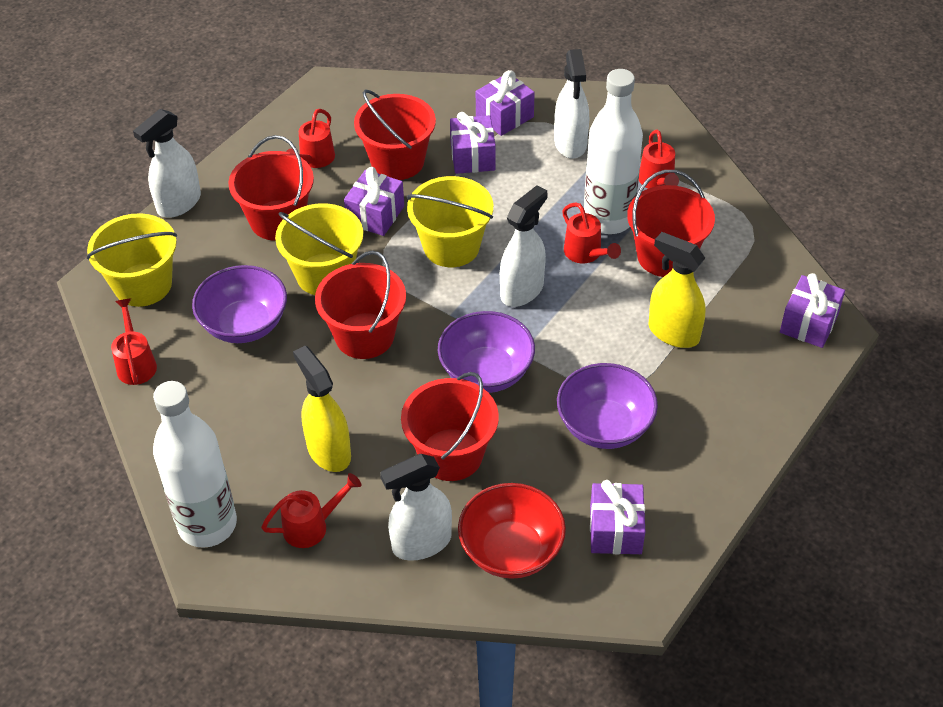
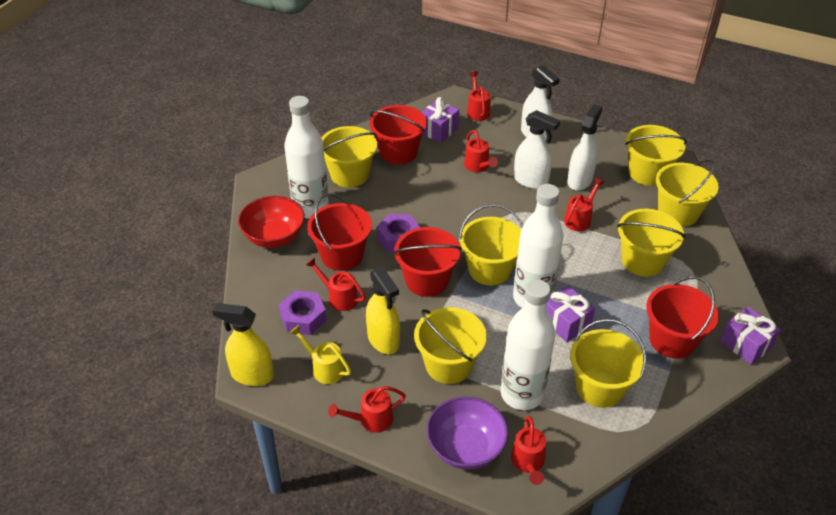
purple bowl: [192,265,287,343] [438,311,535,393] [557,363,658,449] = 3 -> [426,397,508,470] = 1
purple gift: [344,167,404,236] [450,112,496,174] [476,70,535,136] [590,480,645,554] [780,273,845,348] = 5 -> [422,97,459,143] [546,286,595,342] [720,306,781,365] = 3
purple nut: none = 0 -> [279,290,327,335] [377,214,420,252] = 2
red bucket: [228,135,314,240] [315,251,406,359] [354,90,436,180] [401,372,499,481] [627,170,715,277] = 5 -> [307,193,372,271] [370,105,427,165] [393,227,462,297] [646,276,719,359] = 4
red watering can: [111,298,157,385] [261,473,361,548] [286,109,335,168] [562,202,621,263] [639,130,679,189] = 5 -> [306,257,366,311] [328,386,406,433] [464,130,498,172] [467,72,490,121] [511,416,546,485] [564,178,605,231] = 6
white bottle: [153,381,237,548] [584,69,643,234] = 2 -> [284,96,329,219] [501,279,555,410] [513,184,564,308] = 3
white spray bottle: [133,109,201,218] [380,454,452,561] [500,185,547,307] [554,49,589,159] = 4 -> [514,110,560,189] [521,65,560,142] [567,104,602,191] = 3
yellow bucket: [87,213,177,307] [275,203,363,295] [407,176,493,267] = 3 -> [321,126,377,187] [414,307,487,384] [459,204,523,285] [570,319,646,408] [617,209,685,277] [625,125,687,186] [656,159,719,227] = 7
yellow watering can: none = 0 -> [290,325,351,384] = 1

